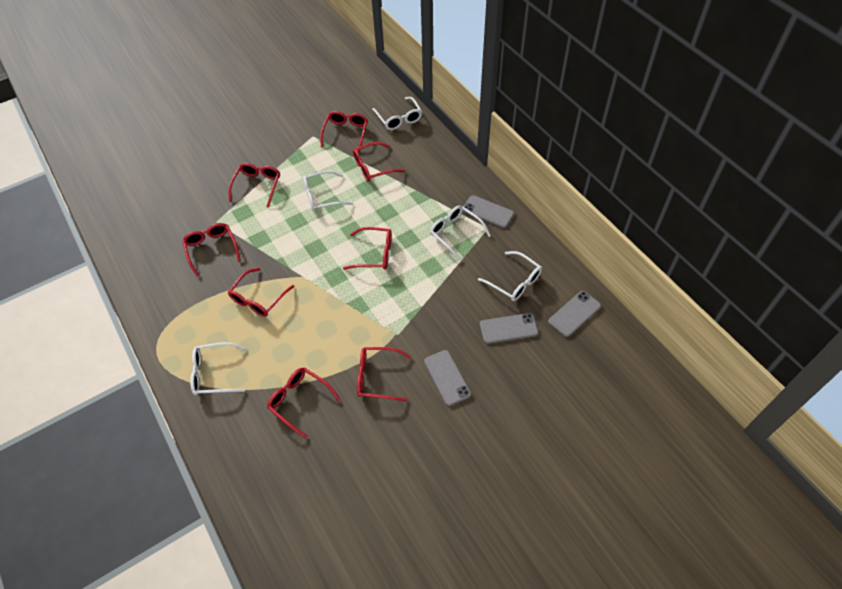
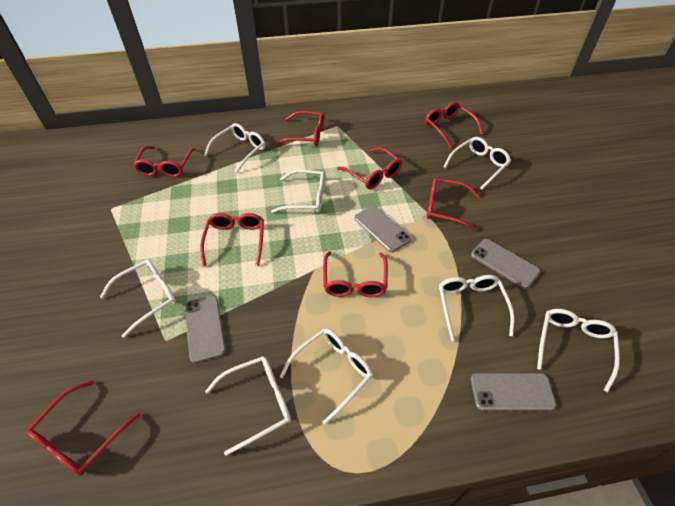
white glasses: [190,342,246,395] [303,170,353,212] [372,97,422,130] [430,205,491,261] [478,251,542,301] = 5 -> [100,260,177,338] [204,123,265,173] [205,356,291,456] [271,170,326,213] [279,329,373,425] [439,275,515,341] [444,137,511,190] [537,309,620,392] = 8

